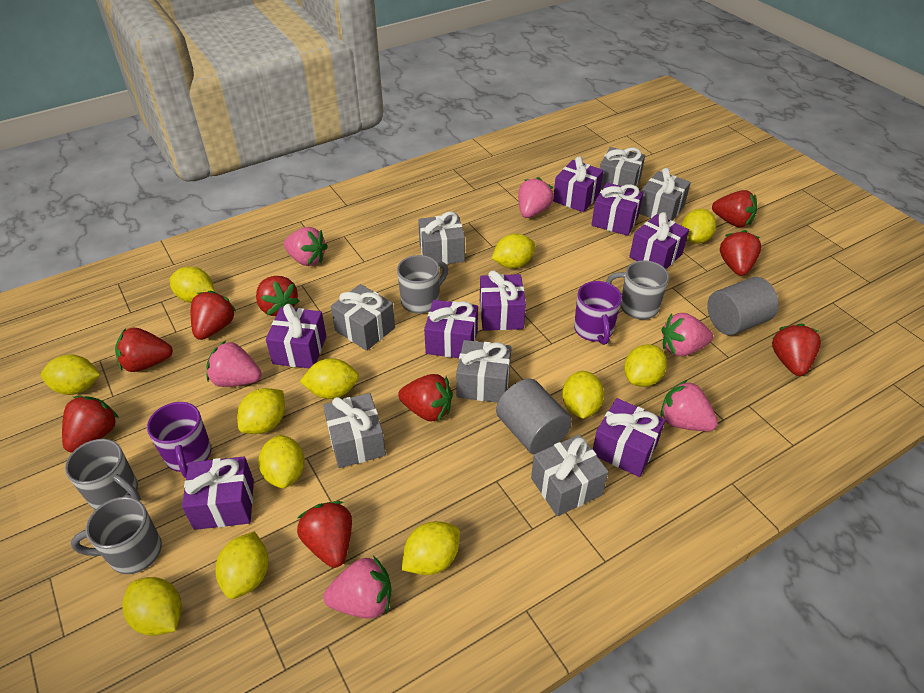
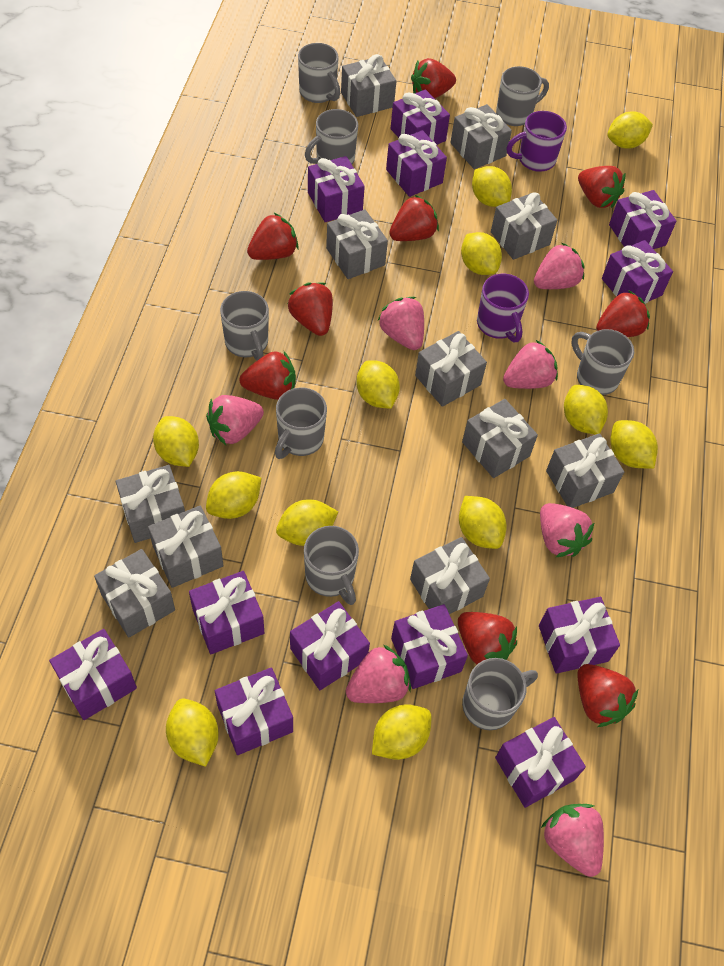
grey cylinder: [496,378,572,455] [707,277,779,335] = 2 -> none = 0
grey gift: [323,393,386,468] [331,284,395,351] [418,212,465,264] [456,340,511,403] [531,434,608,516] [600,147,645,189] [639,168,691,221] = 7 -> [94,549,175,637] [116,465,185,543] [148,506,224,588] [326,209,388,279] [341,54,396,117] [410,537,490,614] [415,331,487,407] [450,104,512,169] [462,399,538,478] [491,192,557,260] [546,433,624,508] = 11
grey mug: [65,439,141,510] [71,497,162,574] [397,255,448,314] [606,260,669,319] = 4 -> [220,291,269,360] [275,388,327,459] [298,43,340,103] [304,526,359,605] [305,109,358,164] [462,658,538,730] [496,66,549,126] [571,329,634,395] = 8
pink strawberry: [206,341,261,387] [284,227,328,266] [323,556,391,619] [518,177,553,218] [660,380,718,431] [661,313,713,356] = 6 -> [206,395,264,445] [346,644,411,703] [377,297,424,350] [503,340,558,389] [534,242,585,289] [540,503,594,557] [541,804,604,877] = 7
purple gift: [182,457,254,530] [266,304,326,368] [424,300,478,358] [480,271,526,331] [553,156,604,212] [591,183,644,236] [593,398,665,477] [629,212,689,269] = 8 -> [49,629,137,720] [189,571,264,654] [215,667,293,755] [290,601,370,690] [308,156,365,222] [386,130,447,197] [390,89,450,145] [391,604,468,689] [495,717,586,808] [539,597,620,674] [602,240,673,304] [609,190,676,249] = 12

